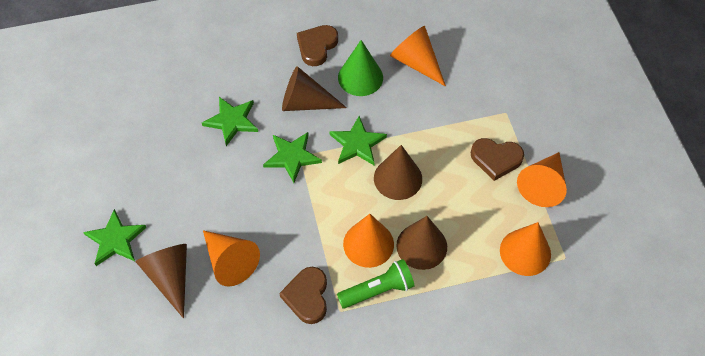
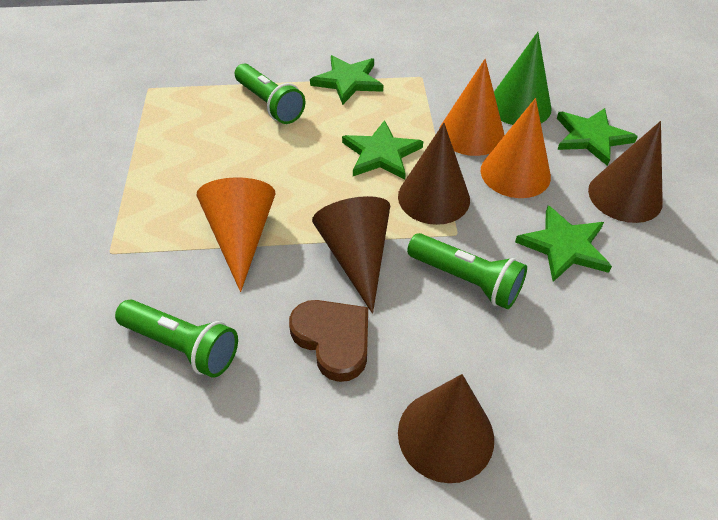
brown heart: [279,267,327,324] [297,25,338,66] [471,138,524,181] = 3 -> [289,300,368,382] = 1
green flashlight: [337,259,415,309] = 1 -> [115,299,238,378] [235,64,305,124] [407,233,527,309] = 3
orange cone: [203,230,260,287] [343,214,394,268] [390,26,446,87] [500,222,551,276] [517,152,567,207] = 5 -> [197,177,276,292] [439,59,505,156] [481,98,551,198] = 3

